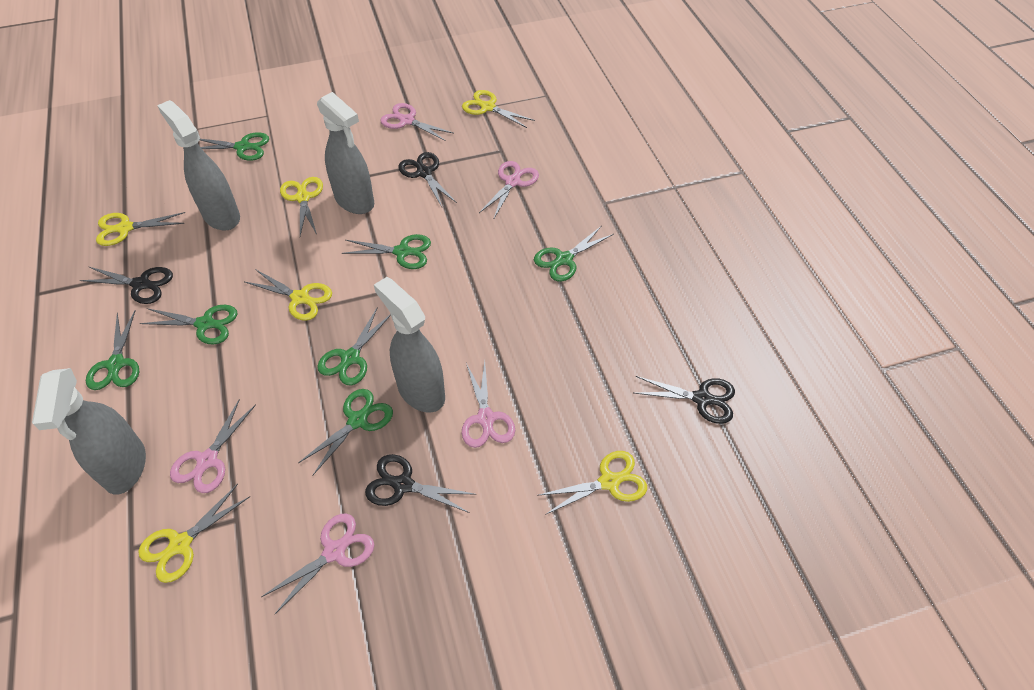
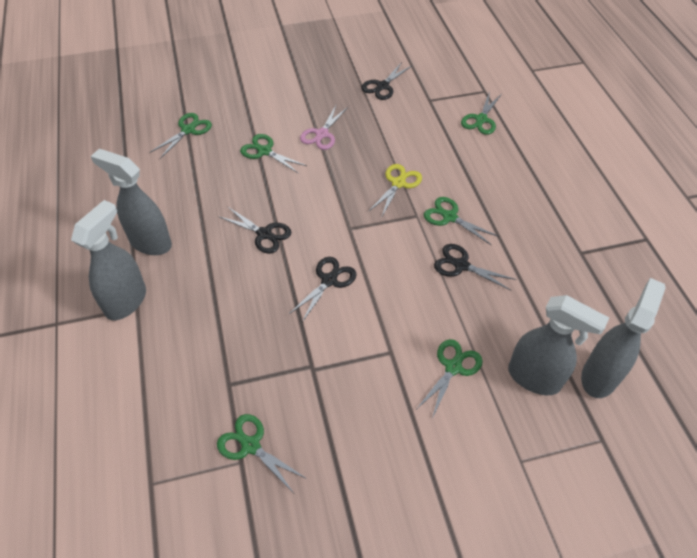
green scissors: [86,310,139,390] [140,305,237,345] [200,132,269,161] [298,389,393,476] [317,307,391,385] [342,234,431,269] [534,226,614,281] = 7 -> [151,113,212,159] [217,414,307,492] [240,134,307,174] [418,339,483,418] [424,197,499,245] [461,91,502,135] = 6
pink scissors: [170,399,256,493] [261,514,374,614] [380,103,453,141] [461,361,515,448] [479,161,539,218] = 5 -> [300,106,348,150] = 1
yellow scissors: [96,212,185,246] [138,484,250,583] [245,269,332,321] [280,177,323,236] [462,90,535,128] [537,451,647,515] = 6 -> [369,164,422,218] = 1

